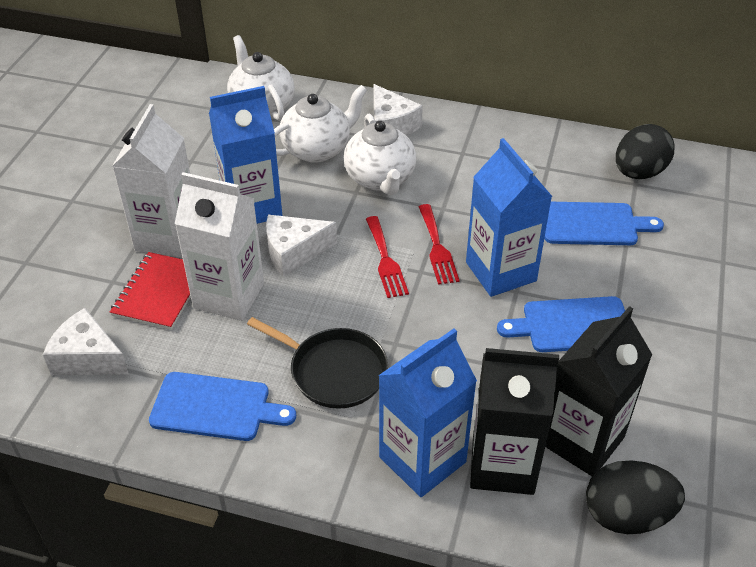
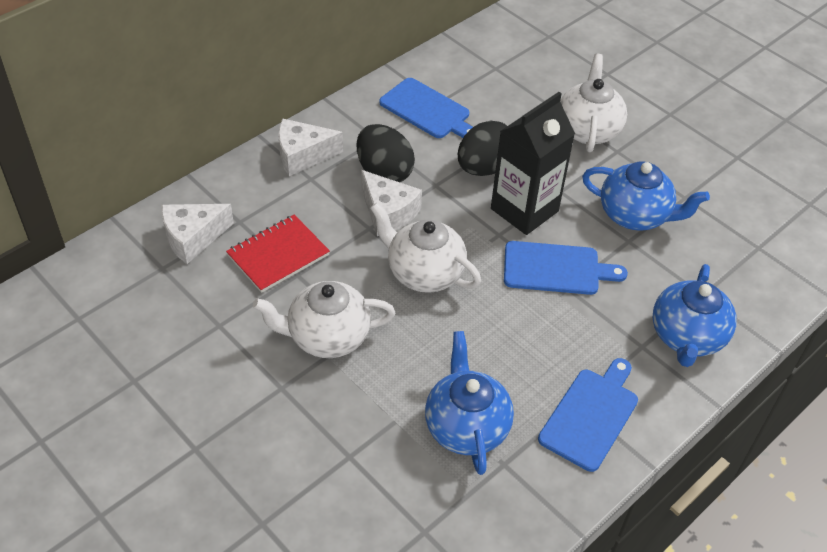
black carton: [470,348,559,495] [545,306,652,476] = 2 -> [491,92,575,235] = 1
black pan: [247,317,388,409] = 1 -> none = 0
blue carton: [209,86,282,224] [378,329,477,497] [466,138,553,297] = 3 -> none = 0
blue teapot: none = 0 -> [425,331,514,475] [582,162,710,231] [653,264,737,367] = 3
red fork: [366,216,409,298] [419,204,460,285] = 2 -> none = 0
white carton: [112,104,190,258] [175,172,264,321] = 2 -> none = 0

